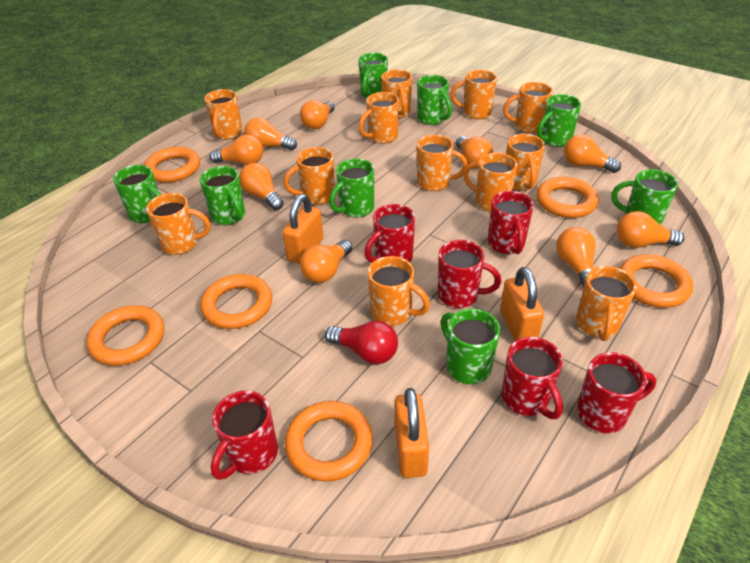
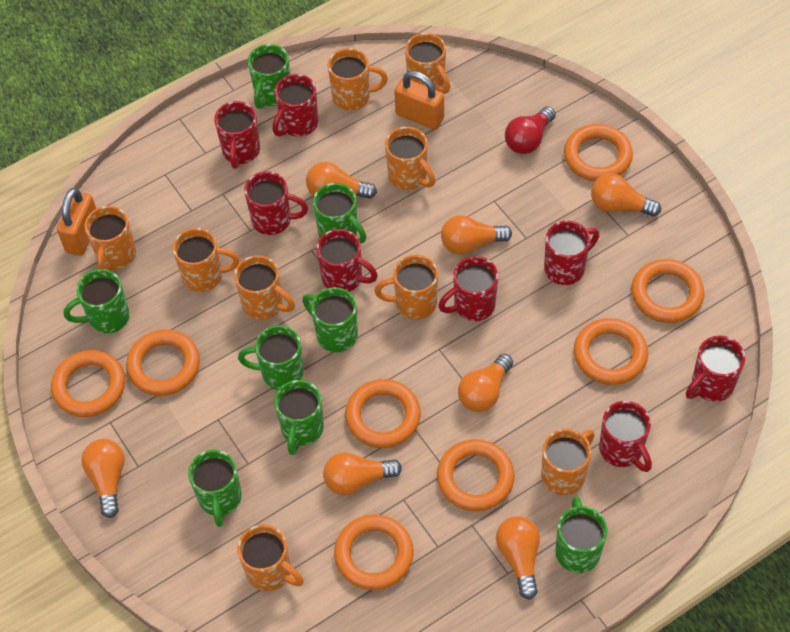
orange light bulb: [209,134,263,165] [239,163,284,210] [244,118,297,150] [300,100,335,129] [300,240,352,283] [456,136,493,168] [556,227,596,288] [564,134,621,173] [617,211,684,248] = 9 -> [81,439,125,518] [306,162,377,199] [323,452,402,495] [441,215,512,254] [458,354,513,412] [496,516,540,600] [591,174,661,217] = 7
orange mug: [146,193,211,255] [204,89,243,140] [283,147,335,205] [358,92,399,144] [368,256,430,326] [381,69,412,118] [417,135,468,191] [450,70,497,119] [463,153,517,212] [503,82,553,133] [506,134,545,191] [576,266,636,341] = 12 -> [84,206,136,270] [173,228,239,292] [234,255,295,320] [237,525,304,591] [328,48,388,111] [374,255,438,320] [385,127,435,190] [405,33,450,94] [541,429,595,495] = 9
orange padlock: [282,194,323,264] [395,388,429,478] [500,267,544,341] = 3 -> [57,188,96,256] [394,71,444,130] = 2
orange ring: [87,305,164,366] [144,147,200,183] [200,274,272,329] [285,401,373,482] [536,177,599,218] [619,254,693,308] = 6 -> [51,350,125,417] [126,329,200,396] [334,514,414,590] [345,379,421,448] [437,439,514,511] [564,124,633,181] [574,318,648,385] [631,259,704,323] = 8
red mug: [211,391,278,480] [365,204,415,263] [438,240,501,308] [488,191,534,254] [502,337,563,419] [577,352,657,433] = 6 -> [214,101,260,169] [244,171,308,235] [272,74,318,137] [316,229,378,292] [438,256,498,321] [544,221,599,285] [599,401,652,472] [686,336,745,402] = 8

